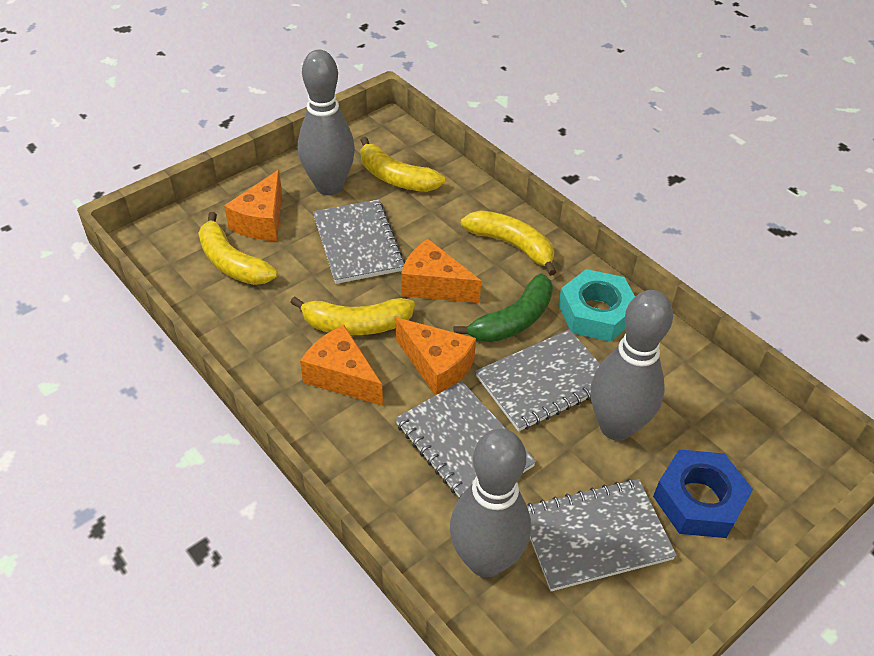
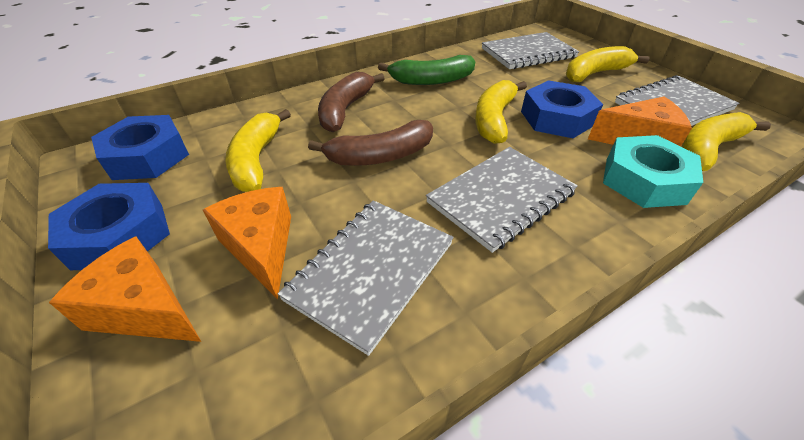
blue nut: [653,450,753,538] = 1 -> [48,183,170,270] [91,115,189,180] [521,80,603,138] = 3
brown banana: none = 0 -> [308,120,433,166] [318,72,385,132] = 2
grey bowling pin: [298,50,355,195] [450,429,531,577] [591,290,673,441] = 3 -> none = 0
orange cheese: [224,170,282,241] [300,325,383,406] [396,318,476,395] [401,239,481,303] = 4 -> [49,237,201,342] [203,187,291,300] [588,96,692,146] = 3

